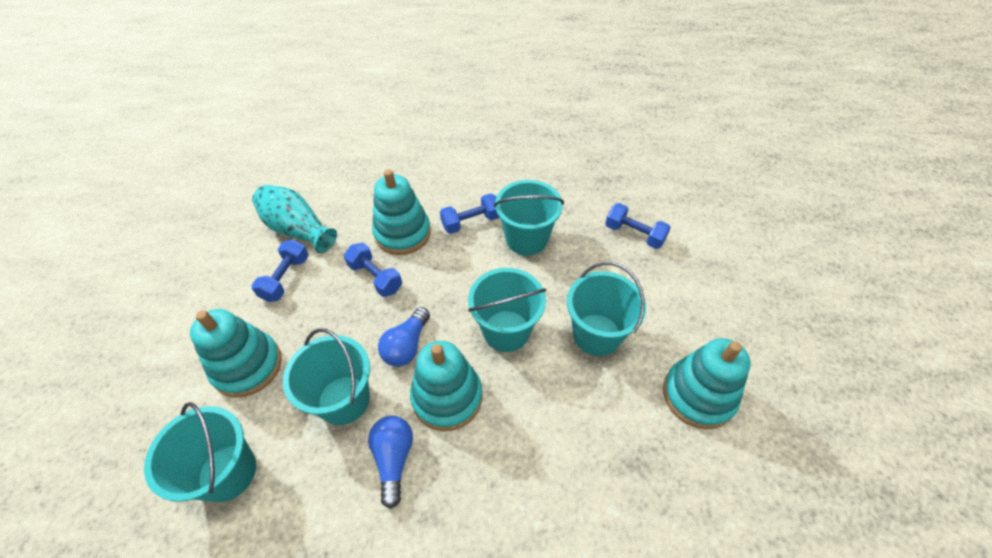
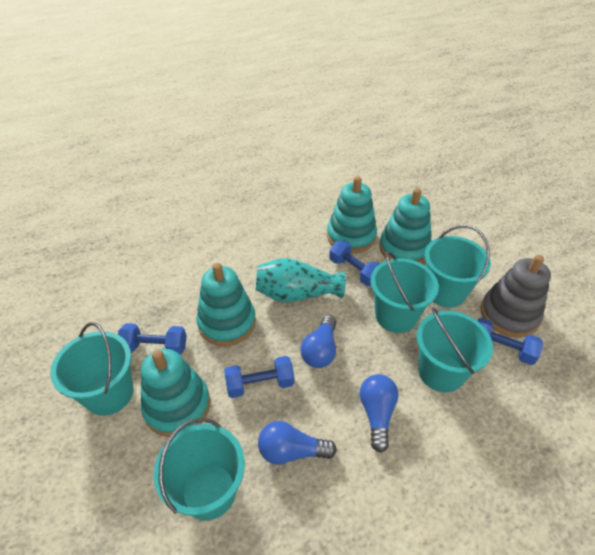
blue light bulb: [368,416,413,509] [378,307,430,367] = 2 -> [258,421,337,465] [300,315,337,368] [360,374,399,453] = 3
grey stacking toy: none = 0 -> [481,255,551,338] = 1

